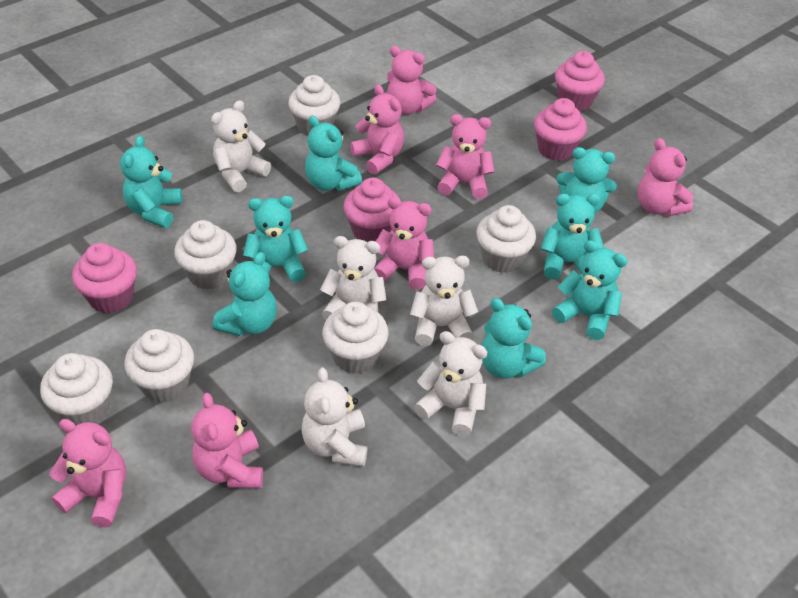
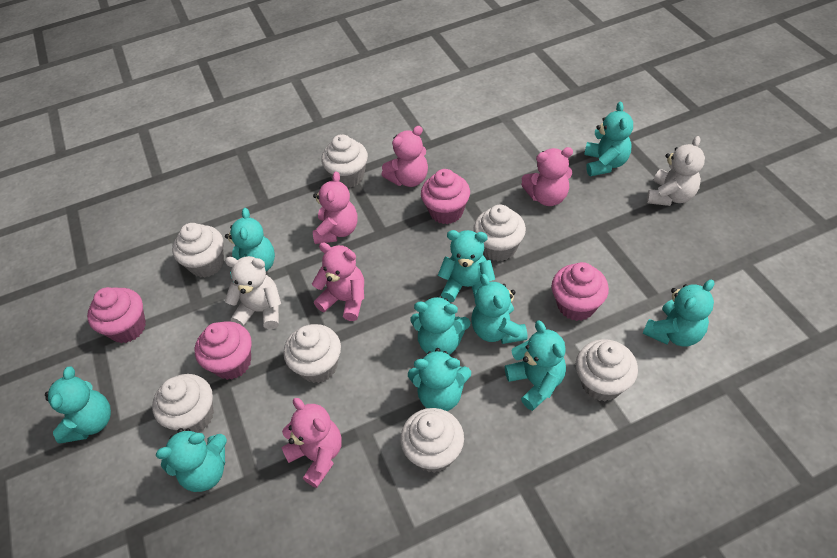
pink teddy bear: [49,419,126,527] [191,393,263,488] [350,84,404,175] [374,197,434,290] [387,46,437,115] [436,114,495,199] [638,138,694,216] = 7 -> [281,398,342,488] [312,243,364,321] [313,171,358,244] [382,126,428,187] [521,147,573,206] = 5
turquoise teddy bear: [120,136,182,228] [212,252,277,336] [243,196,308,282] [305,116,362,191] [482,298,546,378] [541,194,604,280] [552,240,628,340] [557,147,617,214] = 8 -> [45,366,111,443] [156,428,227,492] [225,208,275,278] [408,348,471,411] [410,295,470,355] [438,230,495,302] [471,274,528,344] [505,321,566,411] [584,102,633,176] [643,280,714,347] = 10
white cupcake: [40,353,113,426] [124,329,194,403] [174,220,237,290] [288,75,340,136] [322,302,388,374] [476,205,536,273] = 6 -> [152,374,214,433] [172,223,224,278] [283,324,341,383] [321,134,368,188] [400,408,464,473] [473,205,526,261] [576,339,638,401] = 7
white teddy bear: [211,100,271,192] [301,367,368,467] [320,236,387,320] [410,256,478,346] [414,331,487,436] = 5 -> [225,256,281,329] [647,136,705,206] = 2

